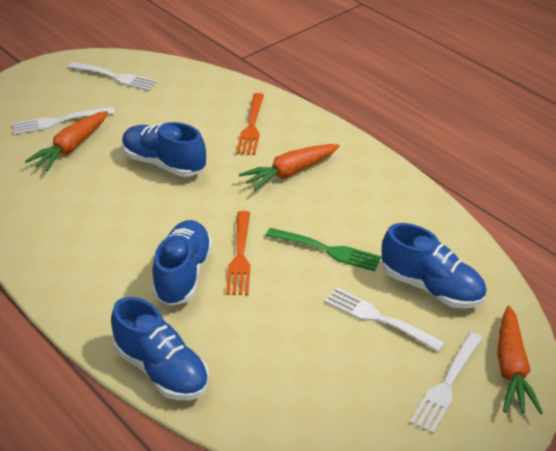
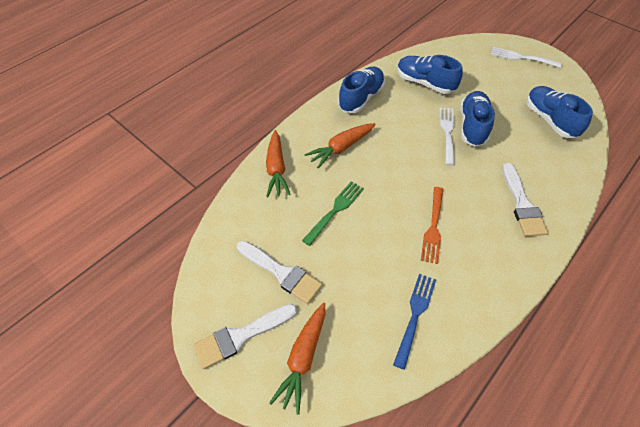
blue fork: none = 0 -> [393,274,436,370] = 1
orange fork: [226,211,251,295] [236,93,264,155] = 2 -> [421,187,443,264] = 1
white brush: none = 0 -> [193,304,297,369] [237,241,322,304] [502,163,548,236] = 3
white fork: [12,107,115,135] [68,62,157,91] [325,288,445,352] [410,332,482,433] = 4 -> [439,107,455,165] [491,47,562,68] = 2

